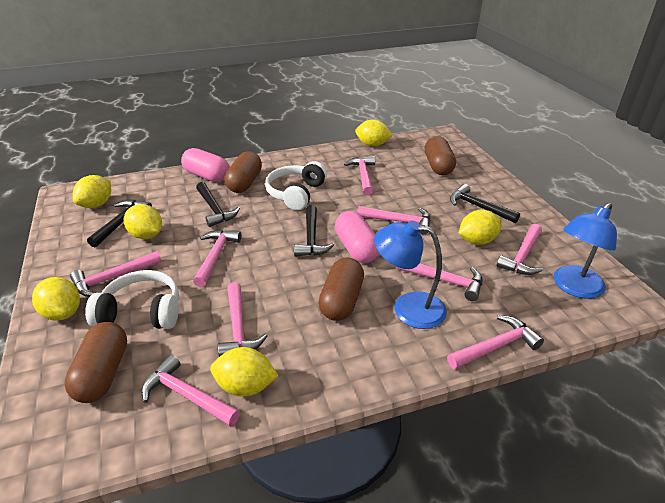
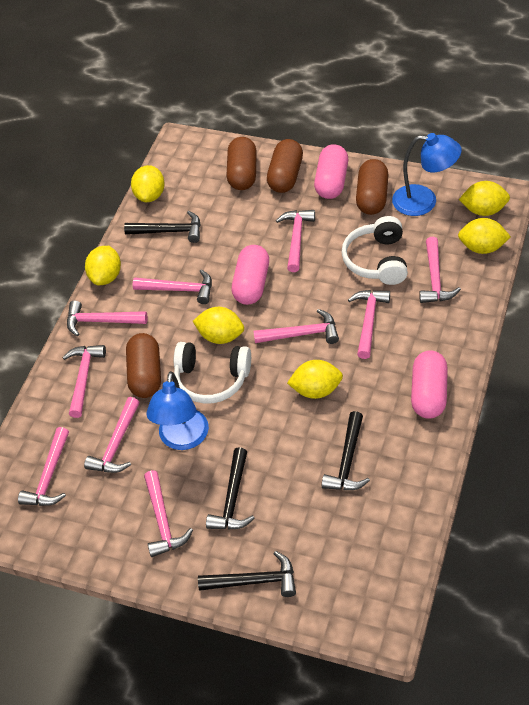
pink capsule: [181,148,229,182] [335,211,379,263] = 2 -> [232,245,269,305] [314,144,348,199] [411,350,448,419] = 3
pink hammer: [70,251,162,297] [142,355,240,426] [193,230,242,287] [218,282,267,357] [344,156,375,196] [357,206,431,234] [397,263,482,301] [447,315,544,369] [497,224,543,275] = 9 -> [18,427,69,506] [62,345,106,418] [67,301,147,336] [84,397,140,473] [133,269,212,304] [144,470,193,557] [253,309,339,344] [276,210,315,272] [348,290,390,359] [419,237,461,303] = 10

